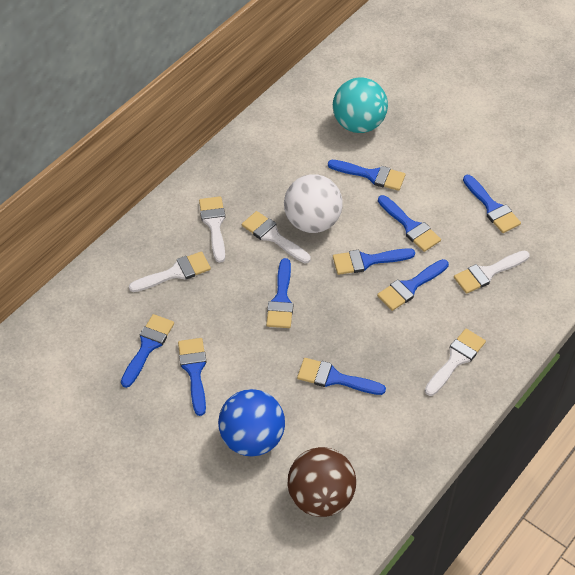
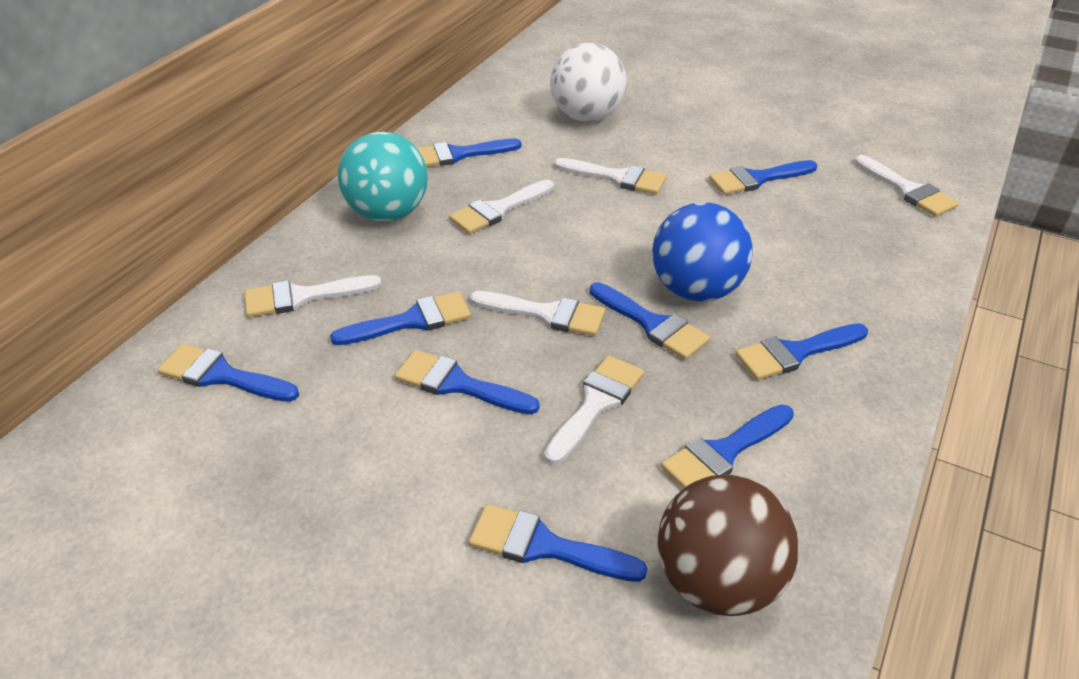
white brush: [129,251,211,292] [199,196,225,263] [242,211,311,263] [425,329,486,396] [454,250,530,294] = 5 -> [244,275,382,317] [449,179,554,234] [470,291,605,336] [544,355,644,465] [554,158,667,194] [854,155,959,217] = 6

